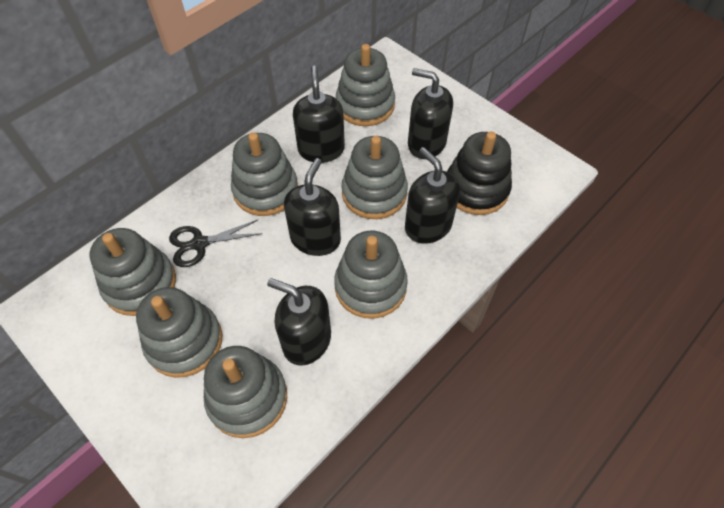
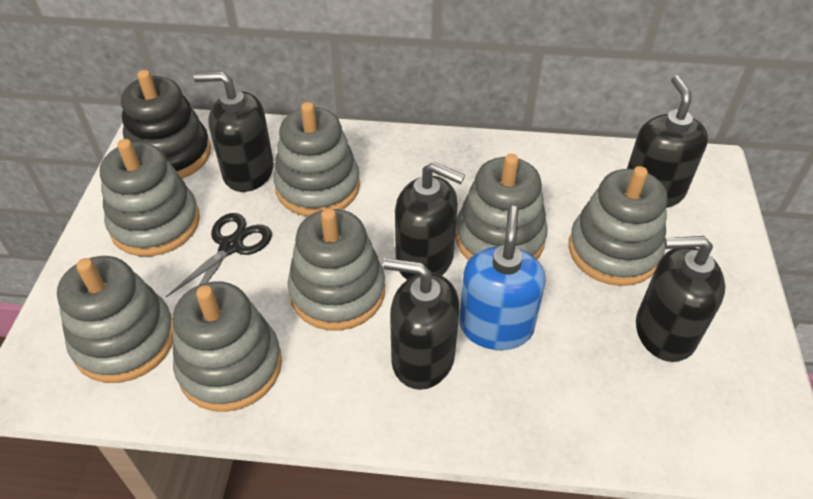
blue soap dispenser: none = 0 -> [459,206,546,350] = 1

